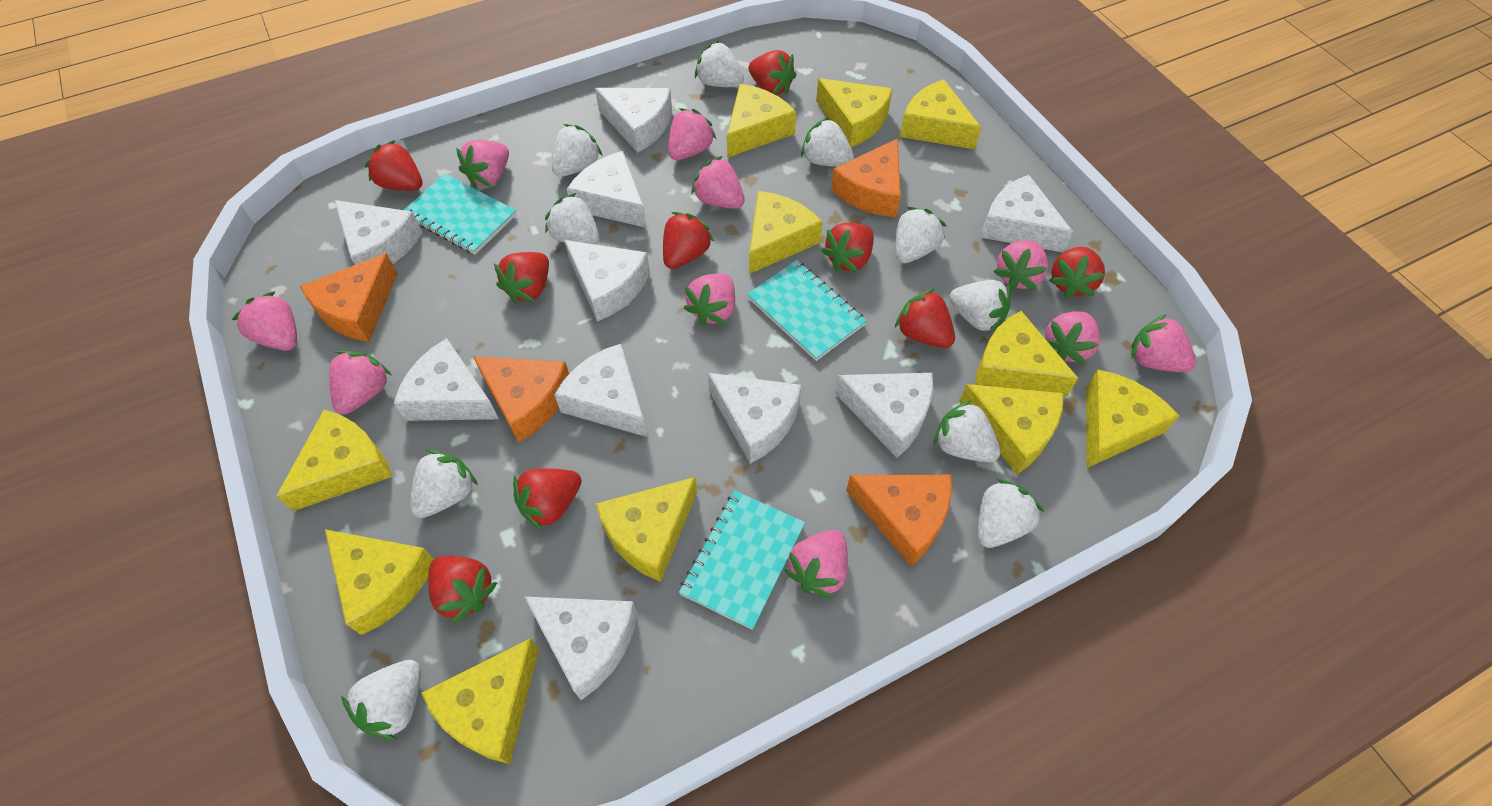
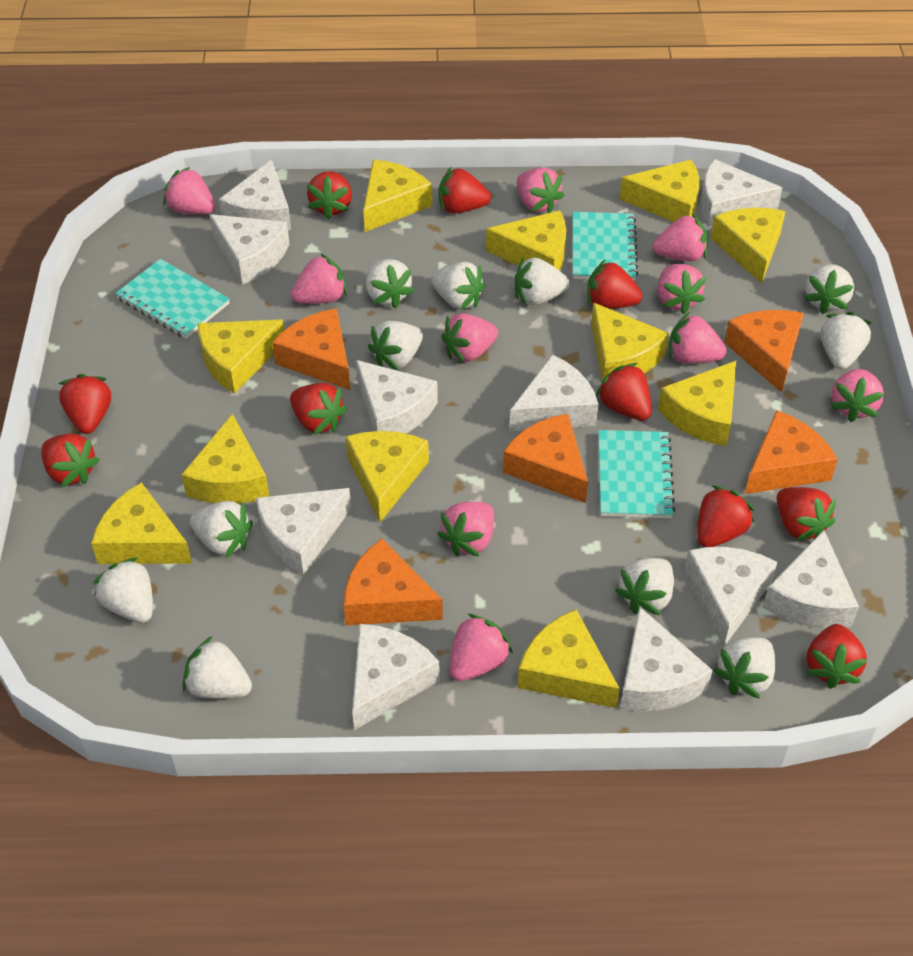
orange cheese: [300,253,398,342] [473,356,569,443] [831,138,901,217] [846,475,952,567] = 4 -> [272,308,350,390] [344,539,443,625] [503,414,588,503] [724,310,804,393] [745,410,838,494] = 5
red strawberry: [365,140,422,191] [428,556,497,624] [494,252,549,304] [513,468,582,531] [663,212,714,269] [749,50,796,95] [821,223,874,273] [895,289,955,348] [1049,247,1105,299] = 9 -> [42,433,100,488] [59,374,111,434] [290,383,347,435] [307,171,352,220] [439,167,491,214] [587,259,642,309] [596,363,652,421] [697,485,754,547] [777,487,836,541] [806,624,867,689] = 10
white strawberry: [341,660,421,740] [410,450,478,518] [545,193,599,245] [552,124,603,177] [695,40,744,87] [801,117,854,167] [896,207,946,263] [934,400,1000,462] [949,280,1010,333] [978,479,1044,548] = 10 -> [93,558,153,623] [182,636,252,699] [190,501,253,558] [366,259,414,308] [368,321,423,370] [431,262,486,310] [515,257,570,305] [615,558,674,615] [713,637,776,699] [804,264,854,314] [821,312,872,370] = 11

